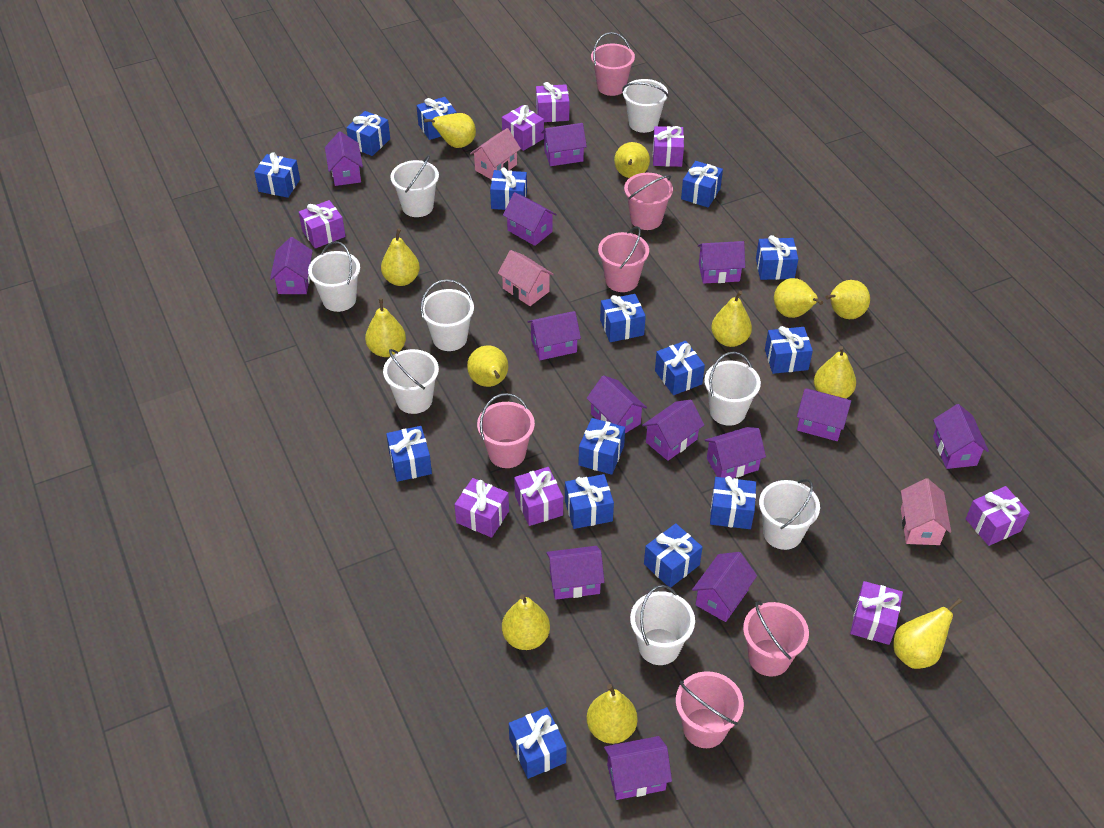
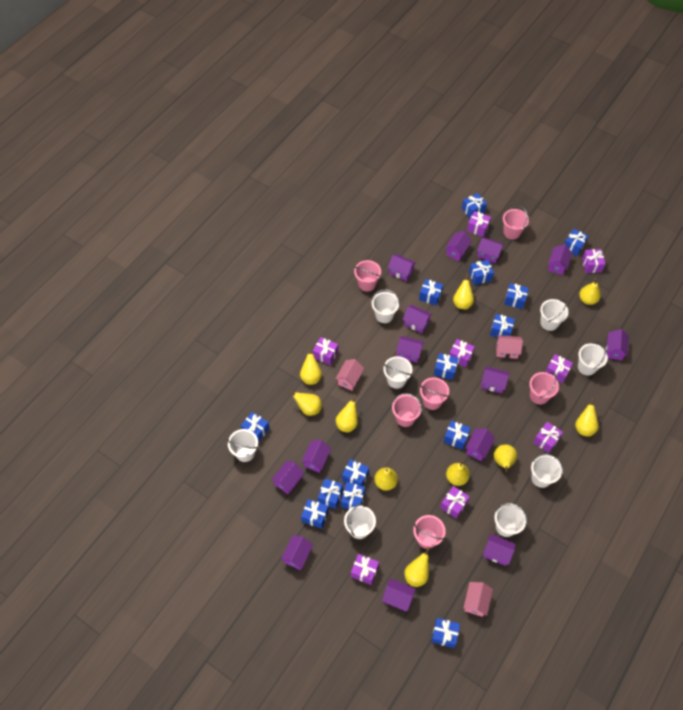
blue gift: [254,152,300,198] [346,111,390,156] [386,426,432,482] [417,97,457,140] [490,167,527,210] [509,707,567,779] [565,474,614,529] [578,418,625,475] [600,294,646,342] [644,523,703,588] [655,341,705,395] [681,161,723,208] [710,476,756,529] [756,235,798,280] [765,326,813,374] = 15 -> [241,412,270,443] [301,499,329,529] [318,479,343,509] [341,482,365,509] [342,459,369,486] [419,279,443,306] [431,618,460,648] [434,353,459,380] [443,420,471,450] [462,193,487,218] [469,260,494,285] [490,314,515,338] [504,283,529,309] [564,229,588,256] = 14
yellow pear: [365,298,406,357] [381,228,420,286] [424,113,476,148] [467,345,508,387] [502,594,550,650] [587,684,638,744] [614,142,650,178] [711,291,752,347] [774,278,823,318] [814,346,856,399] [826,280,870,319] [893,598,962,669] = 12 -> [288,391,322,416] [300,347,322,385] [336,394,358,433] [374,467,398,491] [404,547,430,587] [446,461,470,486] [453,273,474,309] [494,444,517,472] [575,398,599,437] [579,279,601,305] = 10

